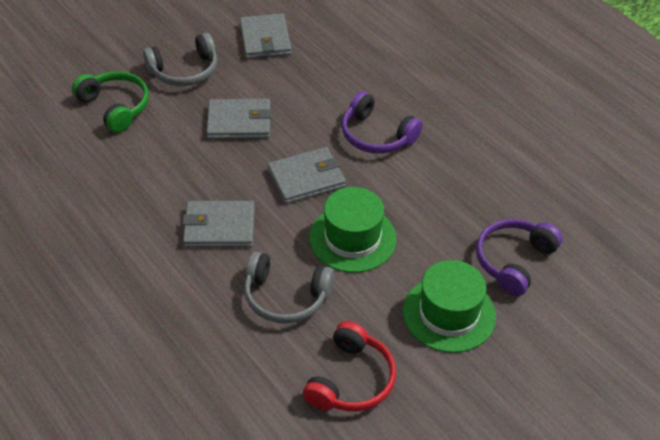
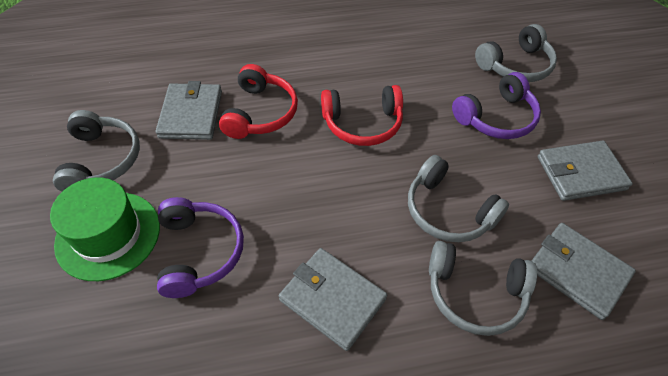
green hat: [309,187,397,273] [403,260,496,353] = 2 -> [50,177,160,281] = 1
green headphones: [72,71,149,133] = 1 -> none = 0
grey headphones: [143,33,217,86] [244,252,334,324] = 2 -> [53,110,140,192] [408,155,509,242] [429,241,537,336] [475,24,557,82] = 4
red headphones: [303,321,396,411] = 1 -> [219,64,298,139] [321,85,403,146] = 2

